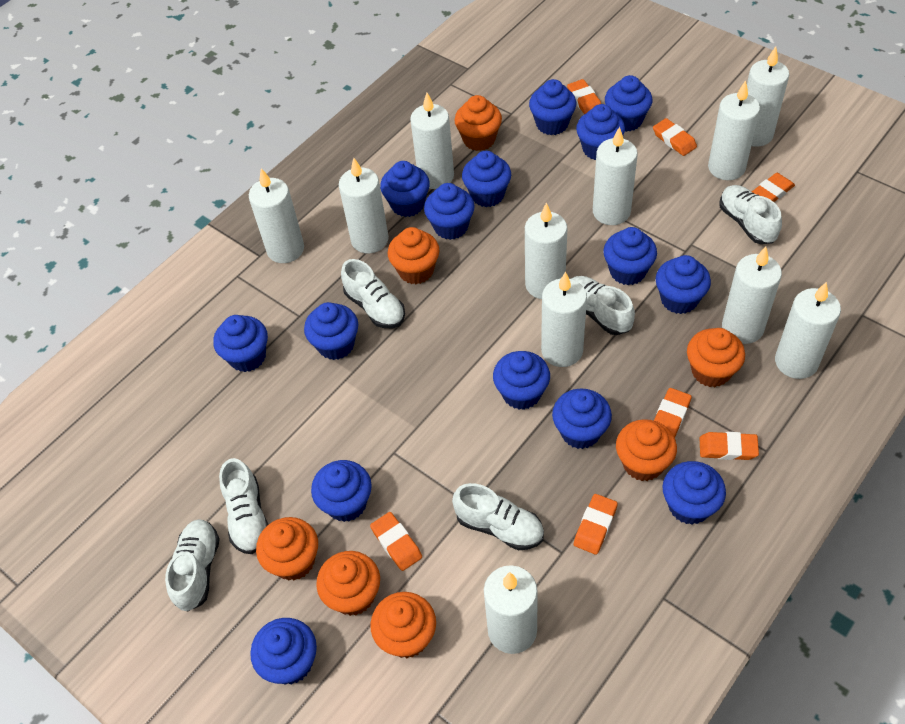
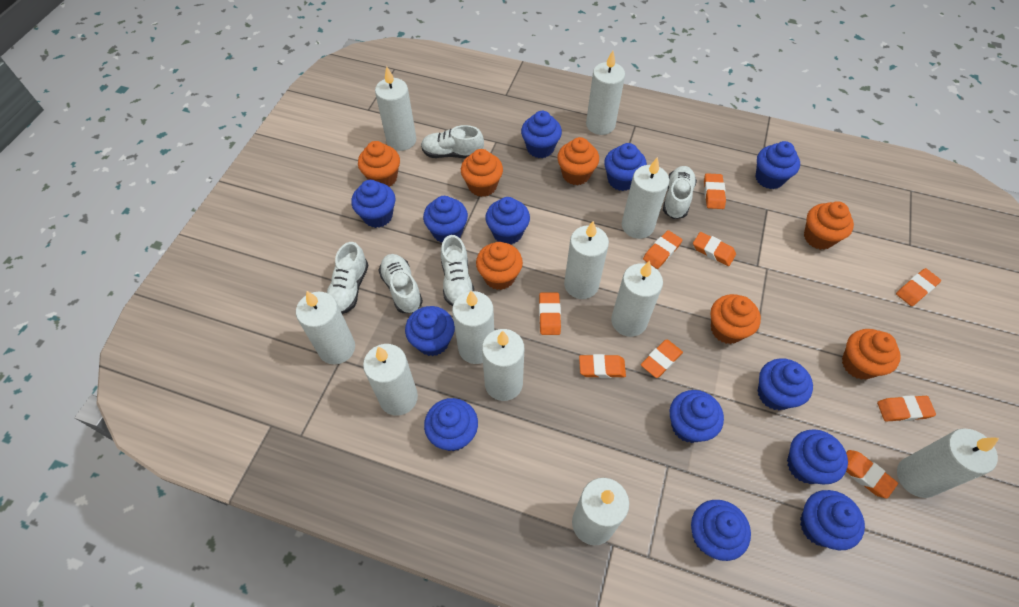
blue cupcake: [213,315,268,372] [250,618,317,685] [304,302,358,360] [311,460,372,522] [380,161,430,217] [424,183,475,240] [462,151,511,207] [493,351,550,410] [529,79,576,135] [552,388,612,449] [576,104,625,160] [603,227,657,285] [605,75,652,132] [656,255,711,314] [662,461,726,524] = 15 -> [351,180,396,228] [405,306,455,356] [423,196,468,243] [424,398,478,452] [485,197,530,245] [521,111,562,158] [604,143,647,191] [670,390,724,443] [691,500,751,561] [756,141,800,189] [758,358,813,410] [787,429,848,484] [800,490,865,550] = 13
orange eraser: [370,512,422,571] [567,79,601,114] [574,494,618,555] [653,118,697,156] [654,388,692,438] [700,432,759,460] [752,173,795,202] = 7 -> [539,292,561,335] [579,354,626,378] [641,340,683,378] [643,230,682,269] [693,232,736,266] [704,173,726,209] [846,450,898,498] [877,395,936,422] [896,268,941,306] = 9
white shoe: [165,519,220,612] [219,458,269,554] [341,259,405,328] [452,483,544,550] [571,276,635,335] [720,185,782,244] = 6 -> [327,242,369,314] [378,254,423,313] [421,125,484,159] [441,235,474,306] [663,166,697,219] = 5

